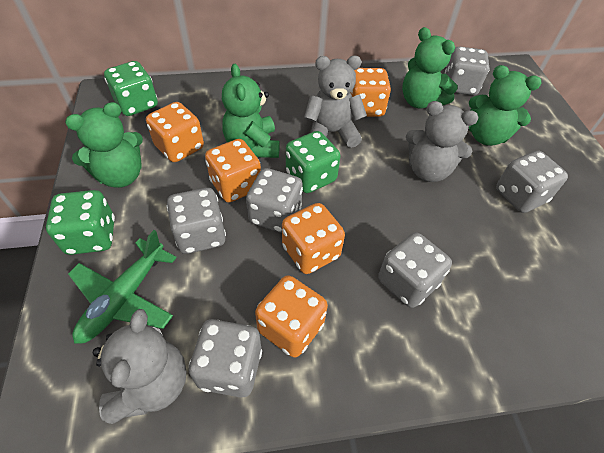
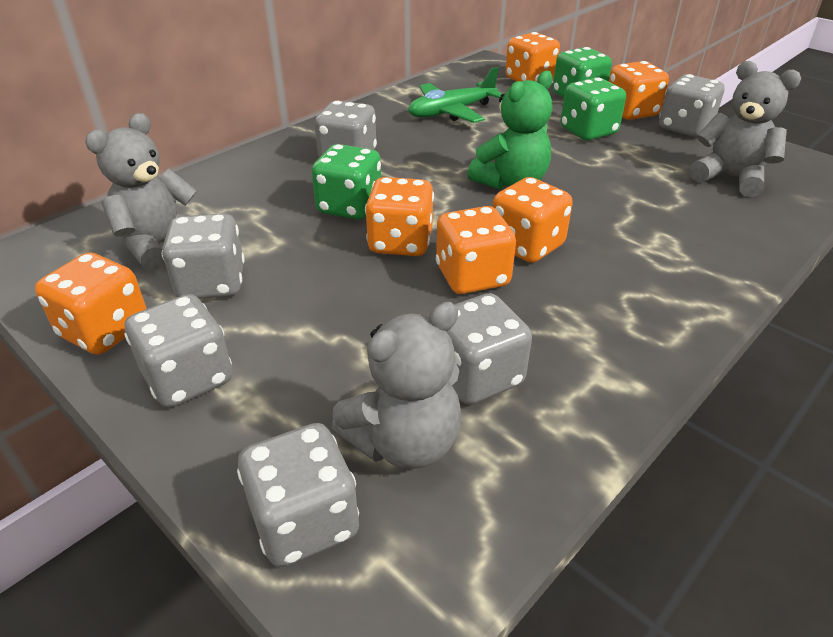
green teddy bear: [65,102,143,188] [222,64,280,158] [402,27,458,109] [469,65,542,146] = 4 -> [467,71,553,190] = 1
orange dice: [146,102,204,162] [205,139,261,203] [255,275,328,357] [282,203,345,274] [350,68,391,117] = 5 -> [35,252,147,355] [365,177,434,256] [436,206,516,294] [493,177,573,263] [505,32,560,82] [609,61,669,120] = 6

